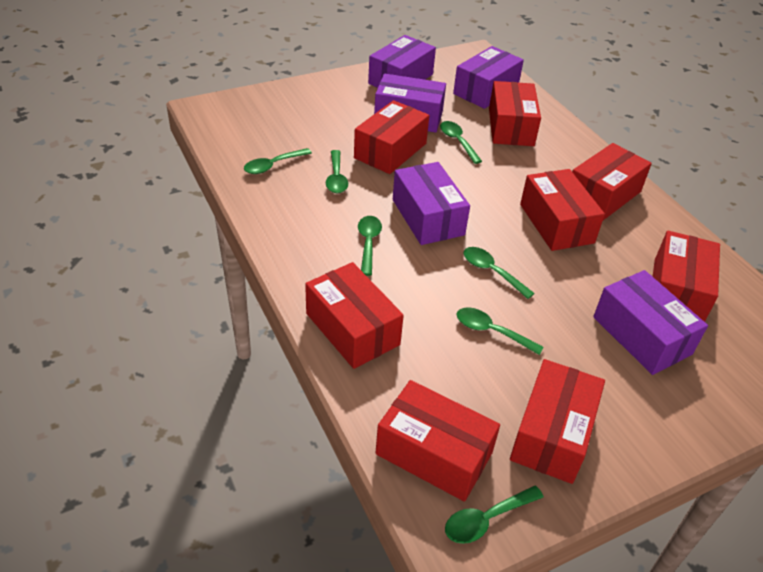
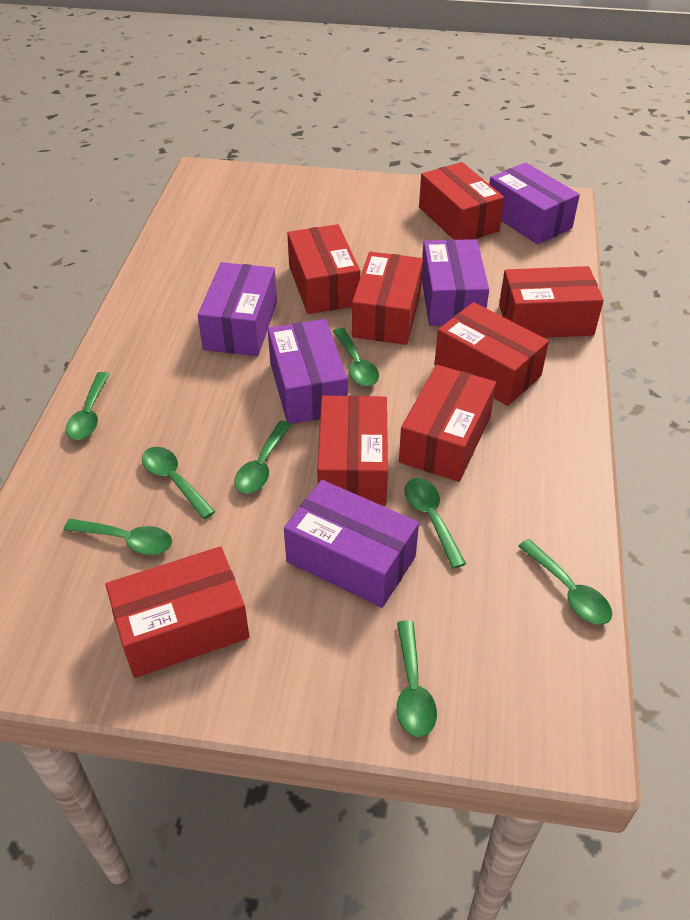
green spoon: [244,148,312,174] [326,150,348,193] [358,216,382,276] [440,121,482,164] [445,486,544,544] [456,307,544,355] [463,247,535,299] = 7 -> [64,519,172,555] [66,372,110,440] [142,447,215,519] [234,421,291,493] [333,328,379,386] [397,620,437,737] [404,478,466,569] [518,539,612,625] = 8

